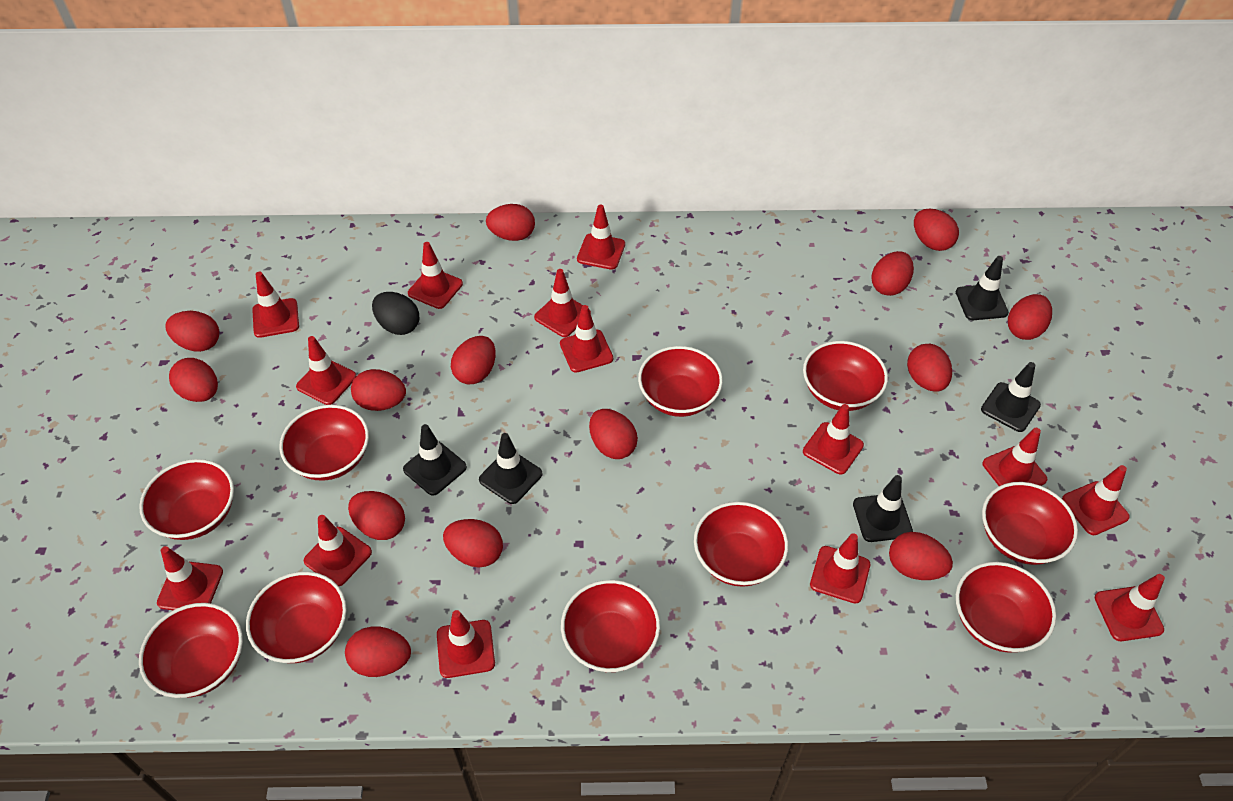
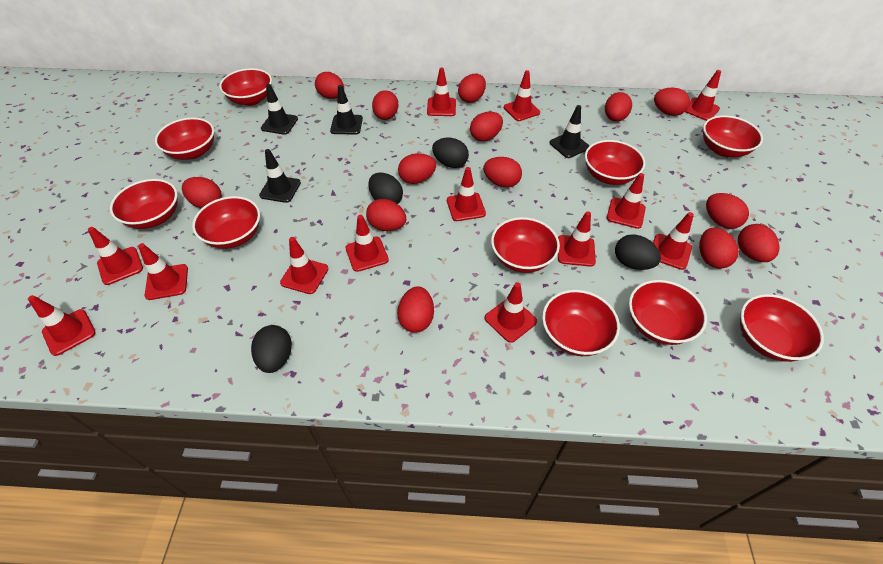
black egg: [372,292,419,335] = 1 -> [251,325,292,373] [368,173,403,204] [432,138,469,168] [615,234,661,270] = 4
black traffic cone: [403,424,467,496] [479,433,542,504] [853,475,913,542] [956,256,1009,320] [981,362,1041,432] = 5 -> [259,149,301,203] [261,84,298,135] [330,85,363,135] [549,105,589,158] = 4
red traffic cone: [157,546,223,610] [252,272,299,338] [296,336,356,405] [304,515,372,586] [408,242,463,309] [437,610,495,678] [534,269,591,337] [560,305,613,373] [577,205,625,270] [803,404,864,475] [810,533,870,604] [982,428,1047,486] [1062,465,1130,535] [1095,574,1165,641] = 14 -> [28,295,96,356] [88,227,143,285] [138,243,188,300] [280,237,328,294] [345,215,389,272] [427,68,456,116] [447,167,486,221] [485,282,537,343] [504,70,540,121] [558,211,596,267] [607,173,646,229] [653,212,694,270] [685,70,721,121] = 13

